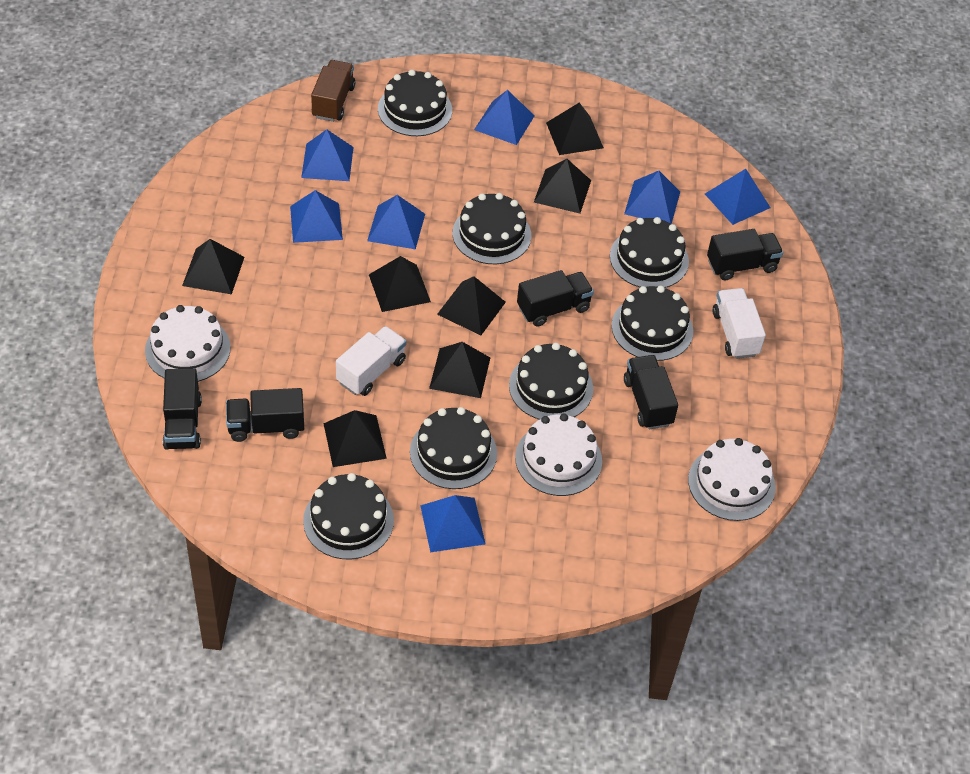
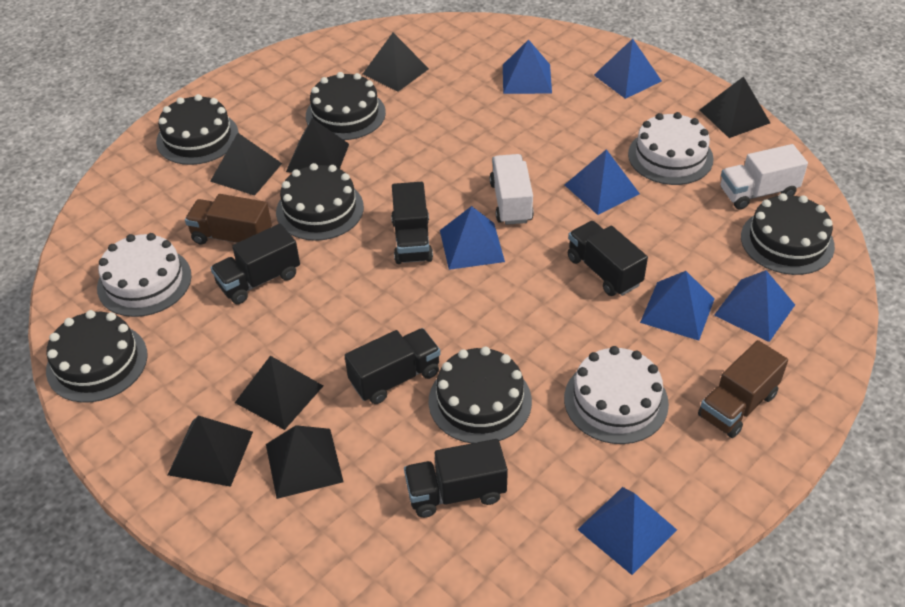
black cake: [303,473,394,559] [378,70,452,136] [410,407,497,489] [453,193,531,264] [509,343,593,420] [610,217,689,288] [612,286,693,361] = 7 -> [46,310,148,403] [156,94,239,165] [276,163,364,241] [306,72,386,140] [429,347,532,443] [741,193,835,275] = 6
brown truck: [311,60,355,122] = 1 -> [185,194,272,244] [698,340,788,438] = 2

